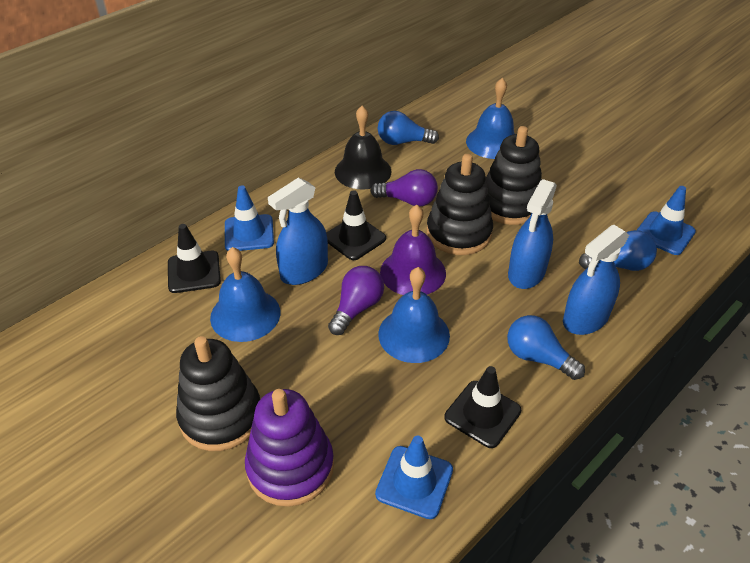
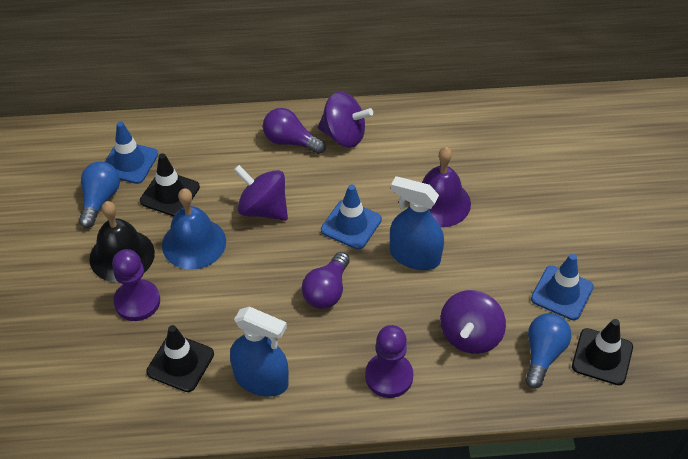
black stacking toy: [176,336,260,451] [427,154,493,255] [485,126,542,225] = 3 -> none = 0
blue bell: [210,247,280,342] [378,267,450,363] [466,78,515,159] = 3 -> [162,188,226,269] = 1
blue light bulb: [378,111,439,145] [507,315,585,380] [579,230,657,271] = 3 -> [79,161,120,228] [525,313,571,389] = 2
blue spray bottle: [268,177,328,285] [508,179,557,289] [563,225,629,335] = 3 -> [230,306,289,397] [390,176,444,270] = 2
purple pawn: none = 0 -> [112,249,160,321] [365,325,413,398] = 2
purple spinning top: none = 0 -> [234,165,288,221] [318,92,373,148] [440,290,506,354] = 3
purple stacking toy: [245,389,334,507] = 1 -> none = 0

